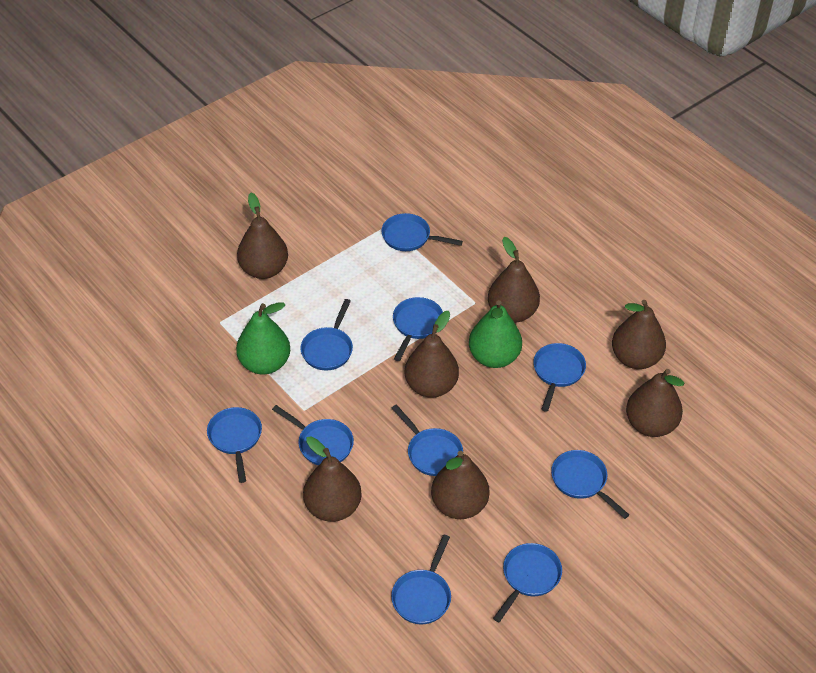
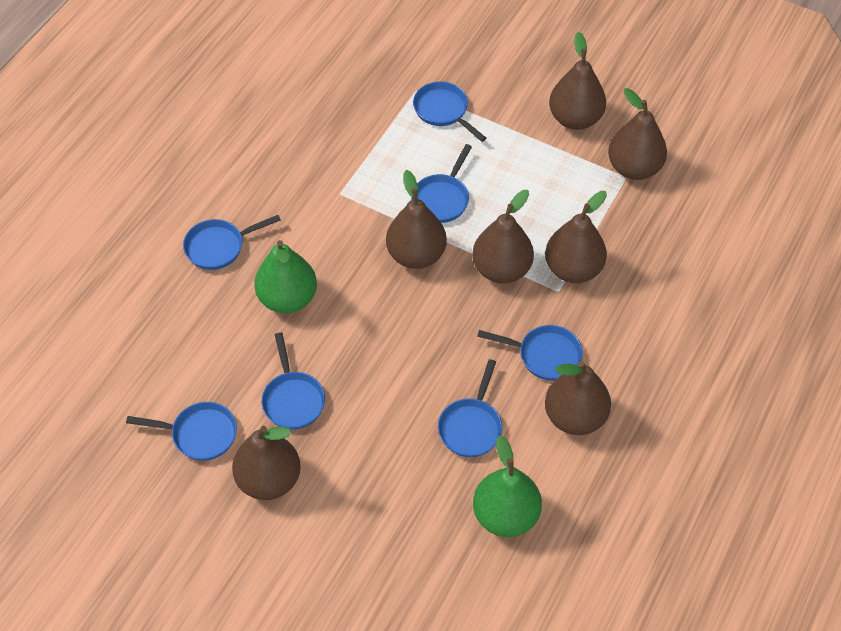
blue pan: [207,407,262,483] [272,405,354,466] [300,299,353,370] [381,213,463,251] [391,534,451,624] [392,405,463,476] [393,297,443,361] [493,543,562,622] [533,343,586,412] [551,450,629,519] = 10 -> [126,402,237,461] [183,215,281,270] [261,332,325,429] [411,144,472,223] [413,81,486,142] [438,359,502,457] [477,325,583,380] = 7

